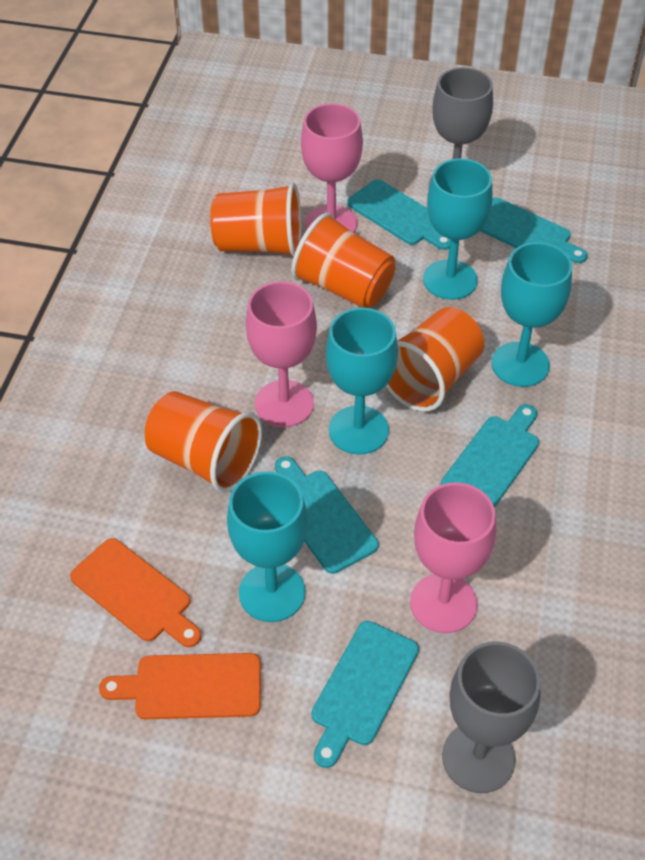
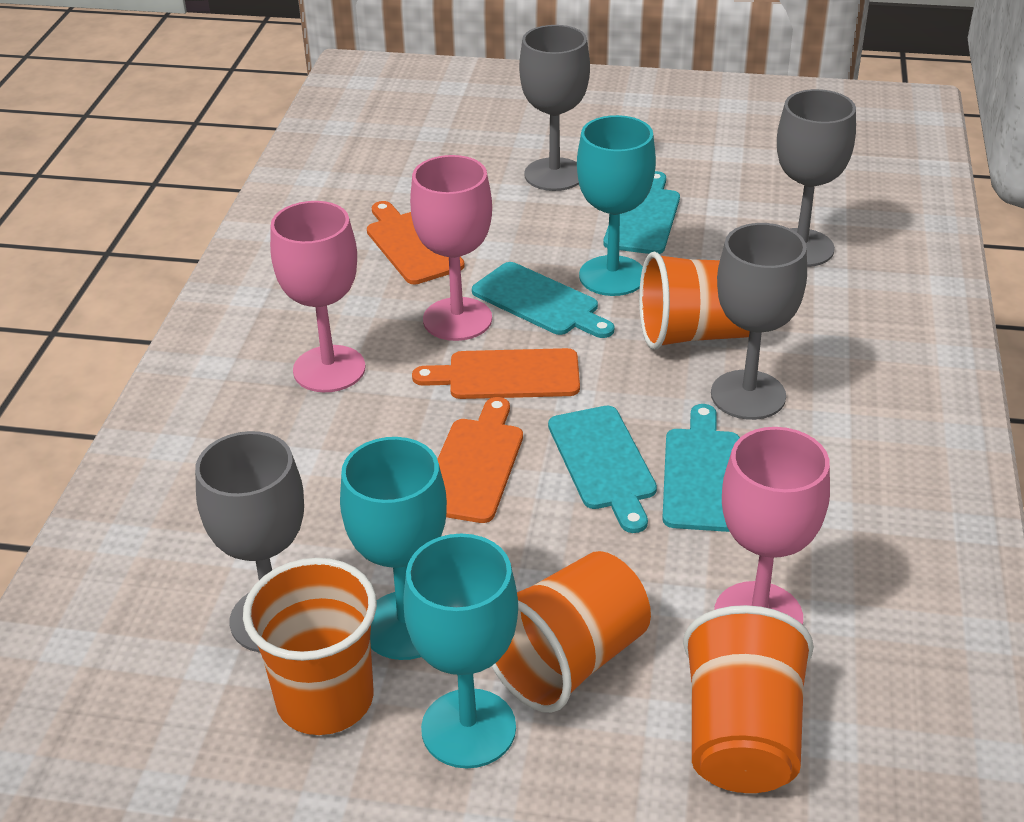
grey goblet: [428,67,493,188] [442,642,541,793] = 2 -> [195,431,304,653] [519,25,590,191] [711,223,807,420] [777,89,856,267] = 4
orange cutting board: [70,538,201,647] [99,653,261,719] = 2 -> [367,201,465,284] [412,348,580,399] [437,397,523,523] = 3
turquoise cutting board: [275,456,379,574] [311,621,419,768] [347,179,451,250] [441,404,539,508] [480,198,588,263] = 5 -> [472,262,614,338] [548,406,657,533] [604,171,680,254] [662,404,740,532] = 4
turquoise goblet: [227,471,308,622] [326,308,398,455] [423,158,493,300] [492,242,572,387] = 4 -> [340,437,447,660] [403,534,518,768] [577,115,656,296] = 3

